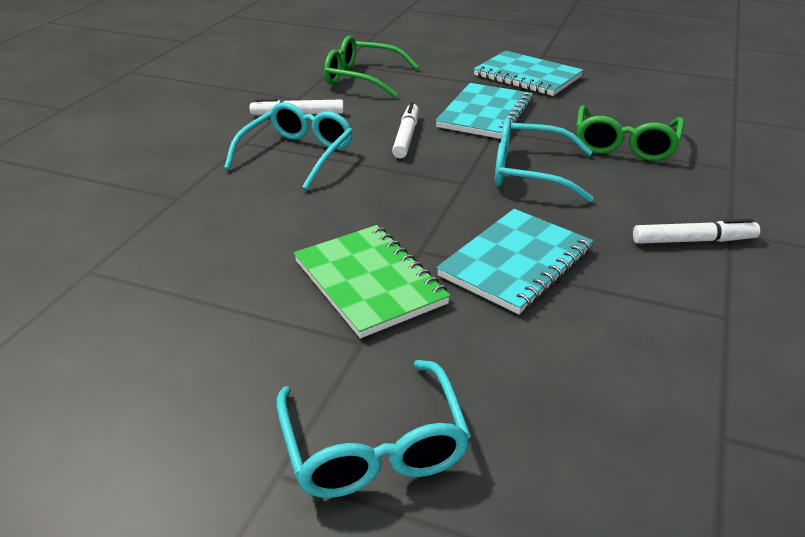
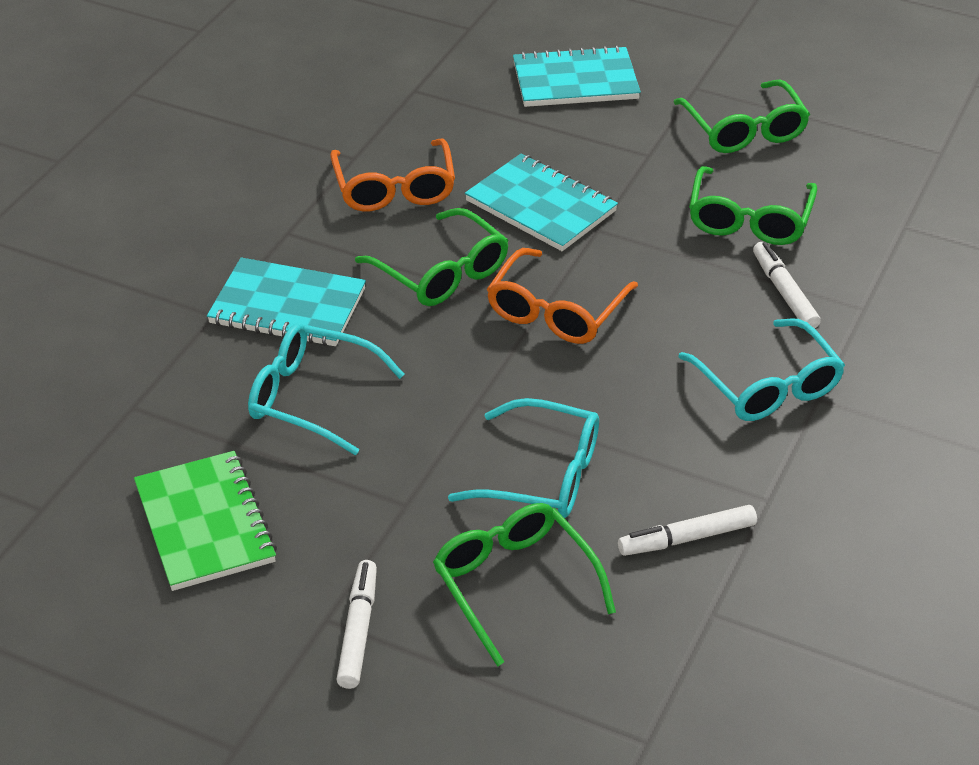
green glasses: [324,36,419,98] [576,105,684,161] = 2 -> [355,208,509,306] [433,503,616,667] [673,80,810,153] [689,166,817,245] = 4
orange glasses: none = 0 -> [330,139,455,211] [487,248,638,344] = 2

